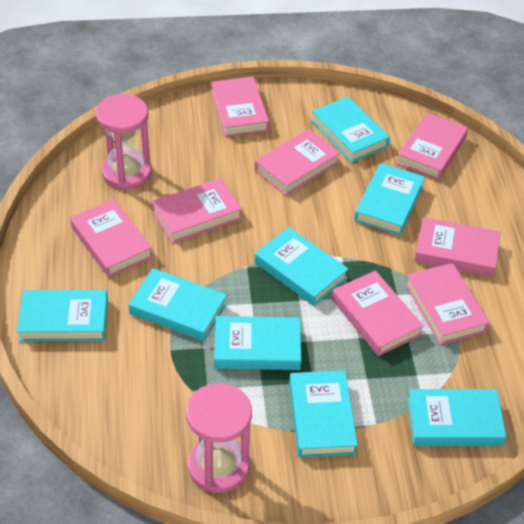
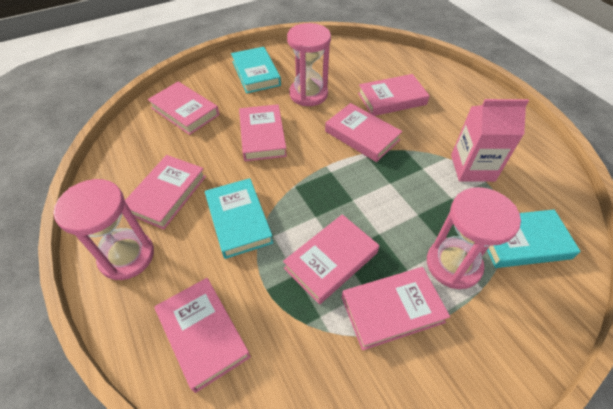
pink carton: none = 0 -> [451,99,529,182] = 1
pink hourglass: [96,94,152,189] [186,383,252,493] = 2 -> [53,179,154,280] [287,23,331,106] [427,187,521,289] = 3
turquoise book: [17,290,108,341] [129,268,227,341] [214,316,301,370] [255,227,349,306] [289,370,358,458] [311,97,390,162] [354,163,425,235] [407,389,506,446] = 8 -> [205,178,273,259] [231,47,281,94] [487,210,581,268] = 3

